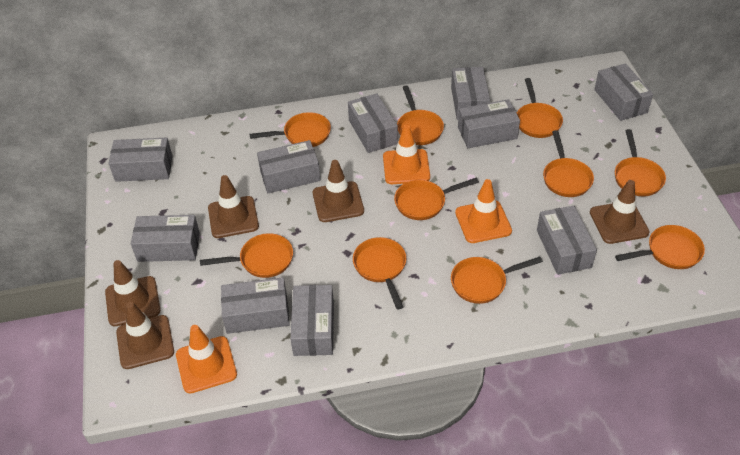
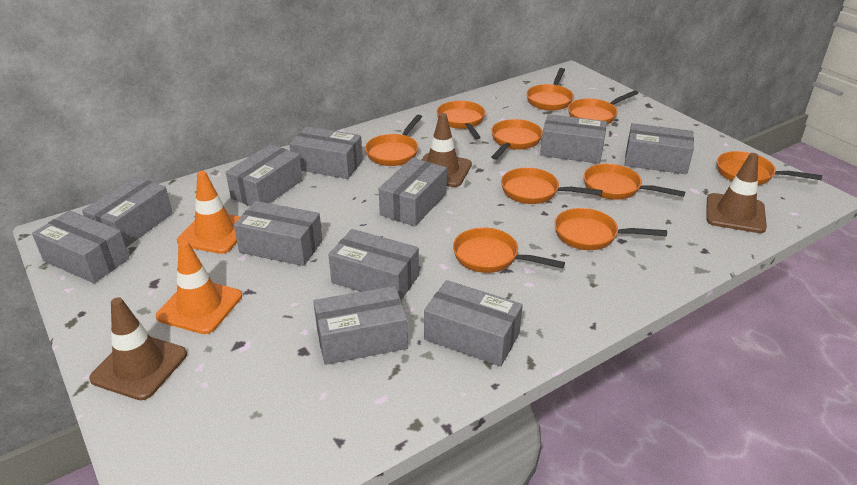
brown traffic cone: [105,260,160,326] [116,302,174,369] [208,175,259,238] [313,160,364,222] [590,180,649,244] = 5 -> [89,297,187,400] [422,113,472,187] [706,153,767,233] = 3
grey box: [108,137,173,182] [131,215,200,262] [221,277,290,334] [257,140,320,193] [290,285,334,356] [348,93,398,153] [451,67,490,120] [458,99,520,148] [537,206,597,275] [594,63,653,121] = 10 -> [32,210,129,283] [82,177,173,247] [226,144,303,206] [234,201,323,266] [289,126,363,179] [313,286,408,365] [328,229,419,300] [379,158,447,226] [424,280,523,366] [540,114,607,164] [625,123,694,174] = 11
orange traffic cone: [176,325,237,394] [383,124,430,184] [455,179,512,243] = 3 -> [156,240,242,334] [177,171,240,254] = 2

